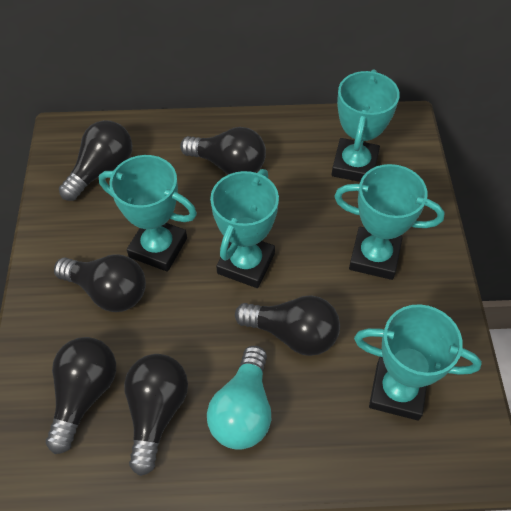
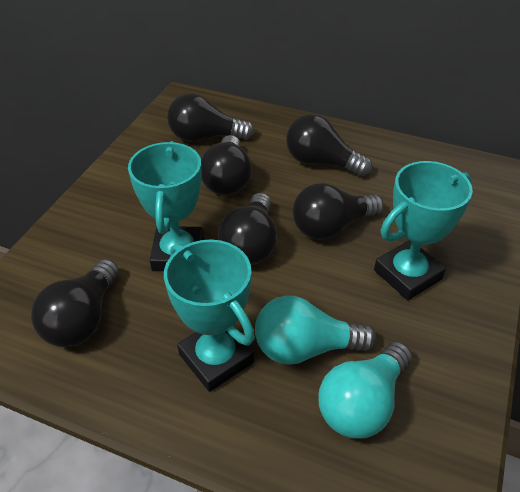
turquoise light bulb: [207,346,271,450] = 1 -> [255,295,376,365] [319,342,412,439] = 2
turquoise trophy: [99,155,197,272] [210,169,279,288] [332,69,400,182] [334,164,445,280] [354,304,482,421] = 5 -> [128,141,204,271] [164,239,255,392] [374,161,473,300] = 3

